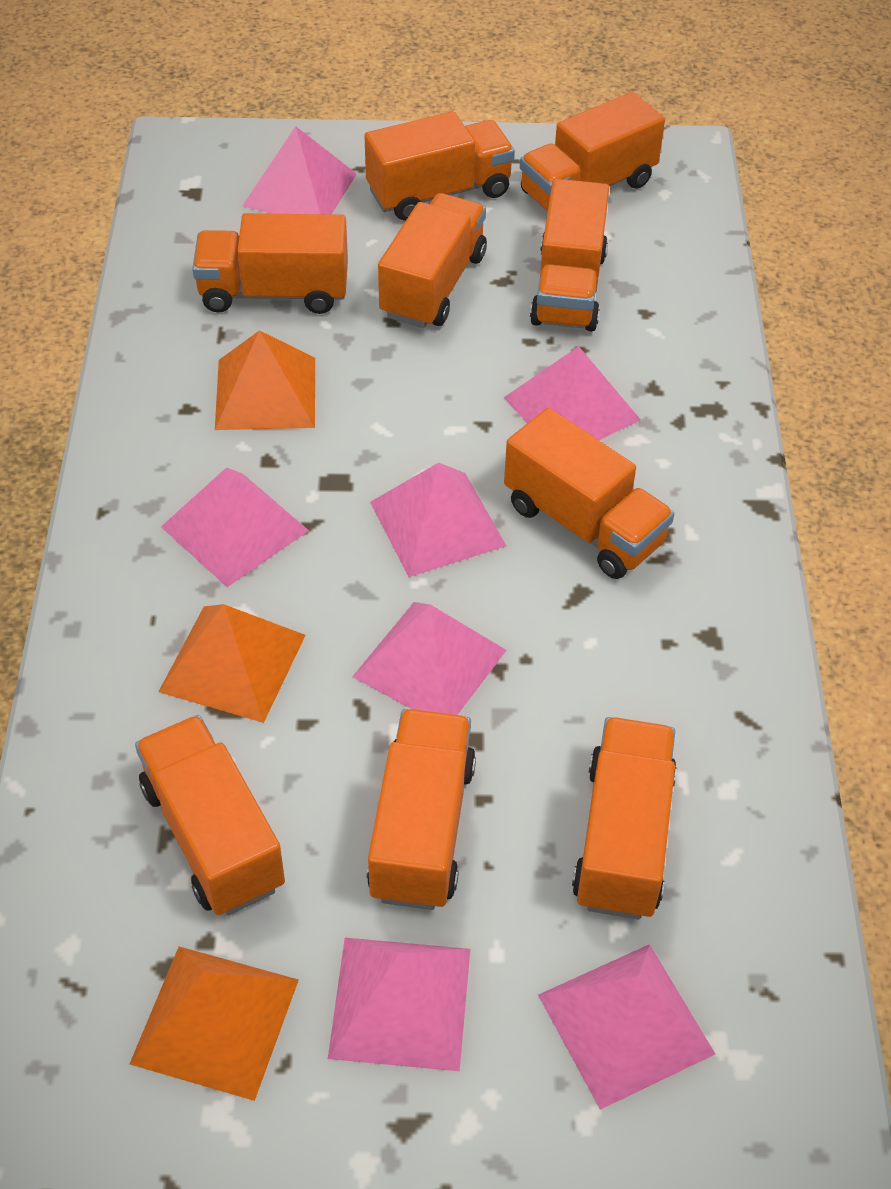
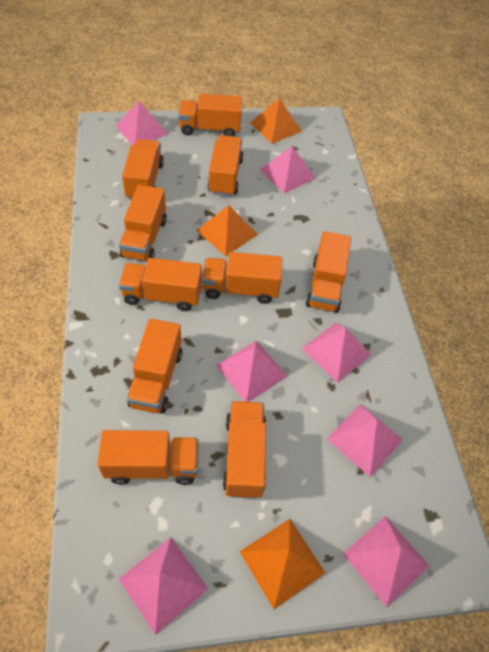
orange truck: [135,715,285,915] [192,213,348,314] [365,111,515,221] [367,709,476,910] [378,193,487,328] [504,408,674,579] [520,92,665,212] [530,179,609,331] [572,717,677,920] = 9 -> [98,430,199,485] [119,185,167,261] [119,258,202,311] [122,139,164,200] [127,319,182,414] [178,93,242,136] [202,252,282,304] [208,135,243,196] [223,401,266,498] [306,231,351,313] = 10

